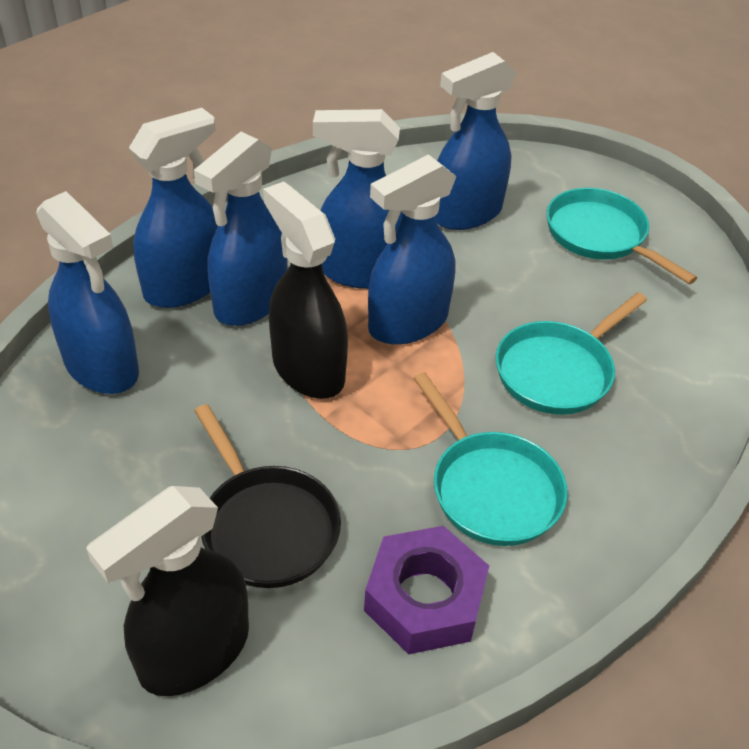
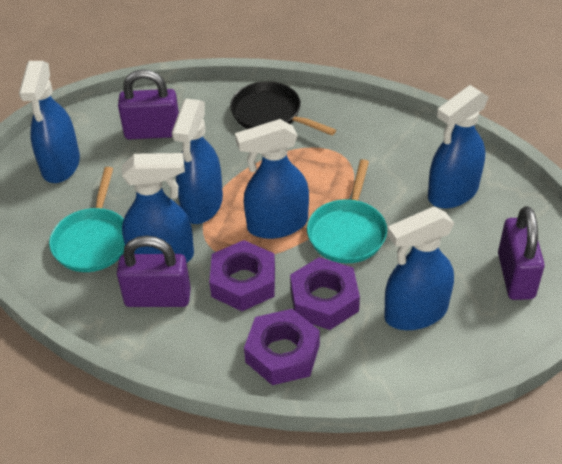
black spray bottle: [86,486,249,696] [263,181,348,399] = 2 -> none = 0
purple nut: [364,526,489,655] = 1 -> [209,240,275,311] [244,309,320,385] [290,257,360,330] = 3
purple padlock: none = 0 -> [117,236,191,307] [118,69,179,139] [498,206,545,300] = 3
turquoise pan: [413,372,568,546] [496,292,647,415] [547,188,697,284] = 3 -> [49,167,125,272] [307,159,387,263] = 2

